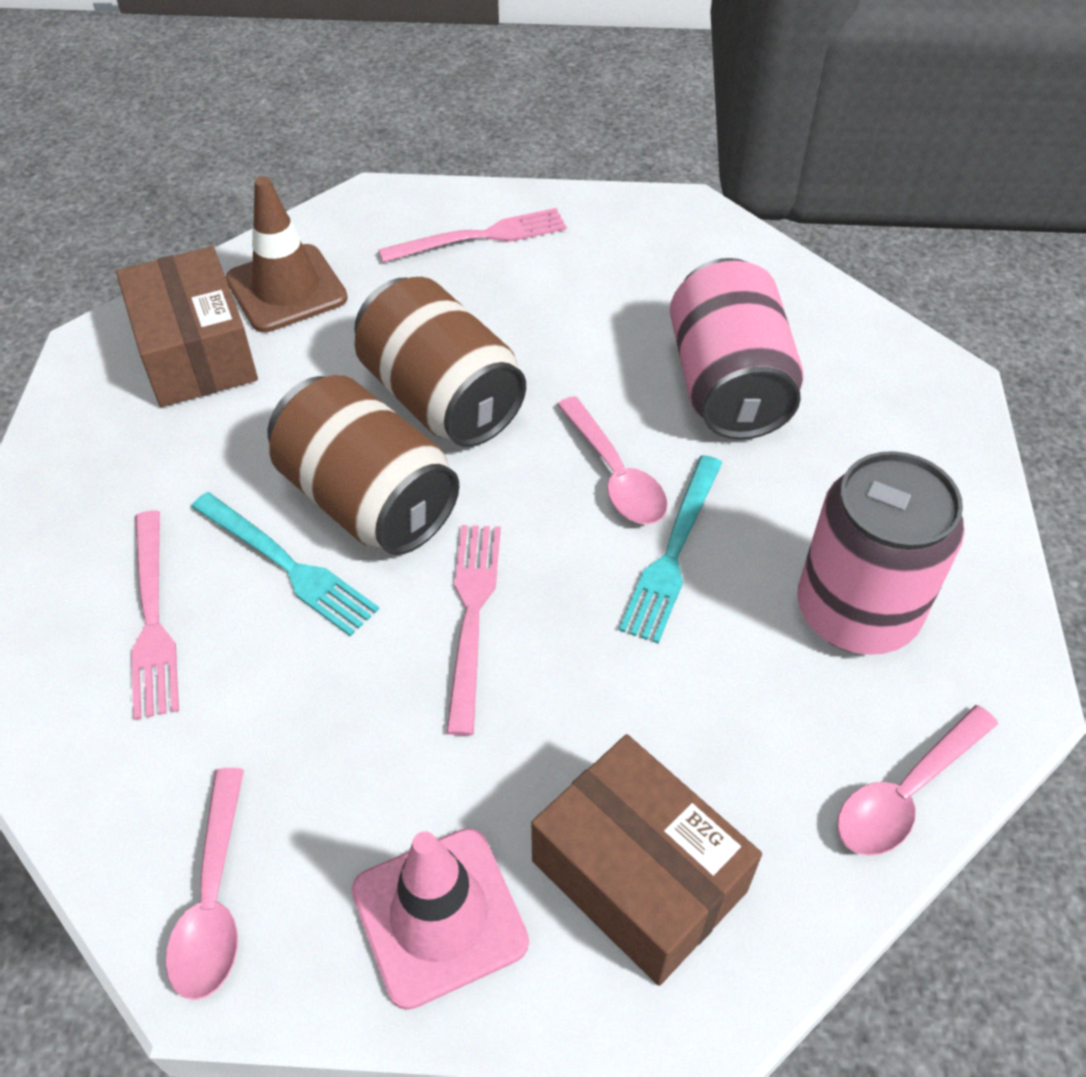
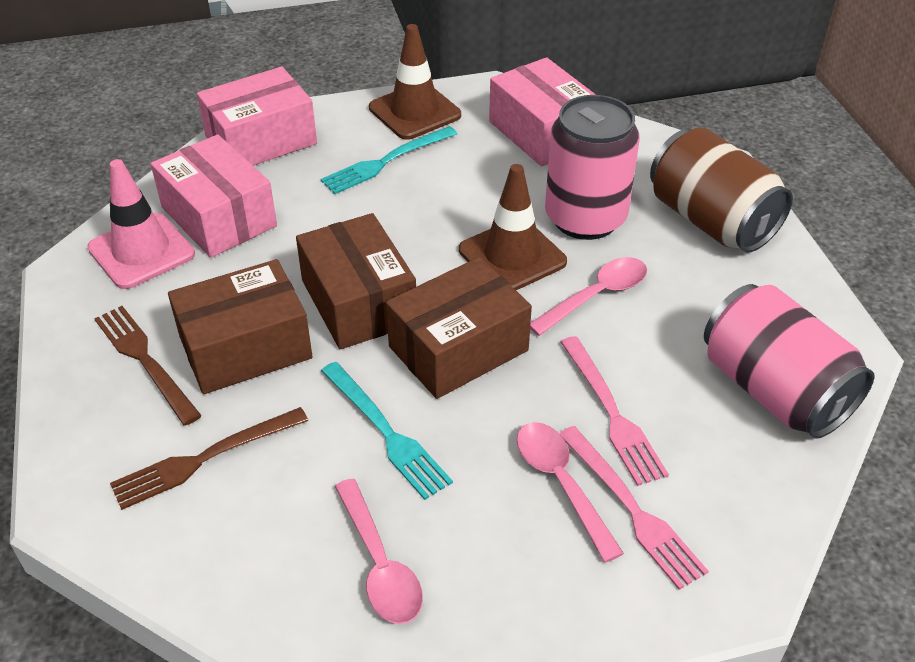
brown box: [116,246,258,407] [531,734,762,986] = 2 -> [168,259,313,394] [296,213,416,349] [386,257,532,399] = 3
brown can: [268,375,459,555] [354,277,526,447] = 2 -> [650,127,793,252] = 1
brown fork: none = 0 -> [94,306,202,426] [110,407,308,510] = 2
brown traffic cone: [226,176,348,332] = 1 -> [369,24,461,140] [459,164,567,290] = 2
pink box: none = 0 -> [151,134,277,258] [197,67,317,166] [489,57,596,166] = 3
pink fork: [131,511,179,720] [378,208,567,263] [446,525,501,736] = 3 -> [559,426,709,590] [561,336,669,486] = 2

